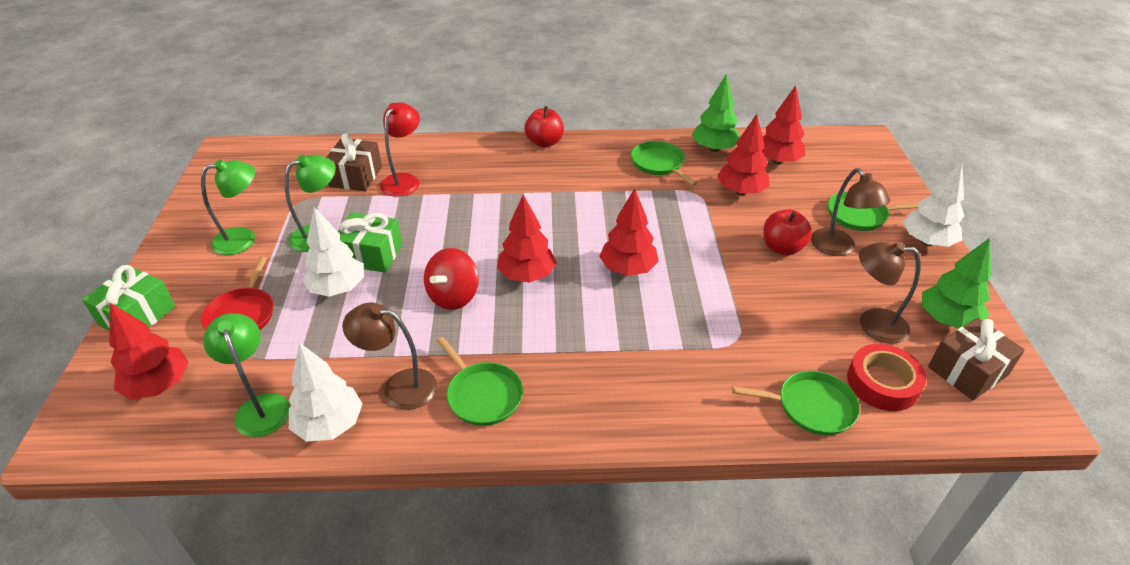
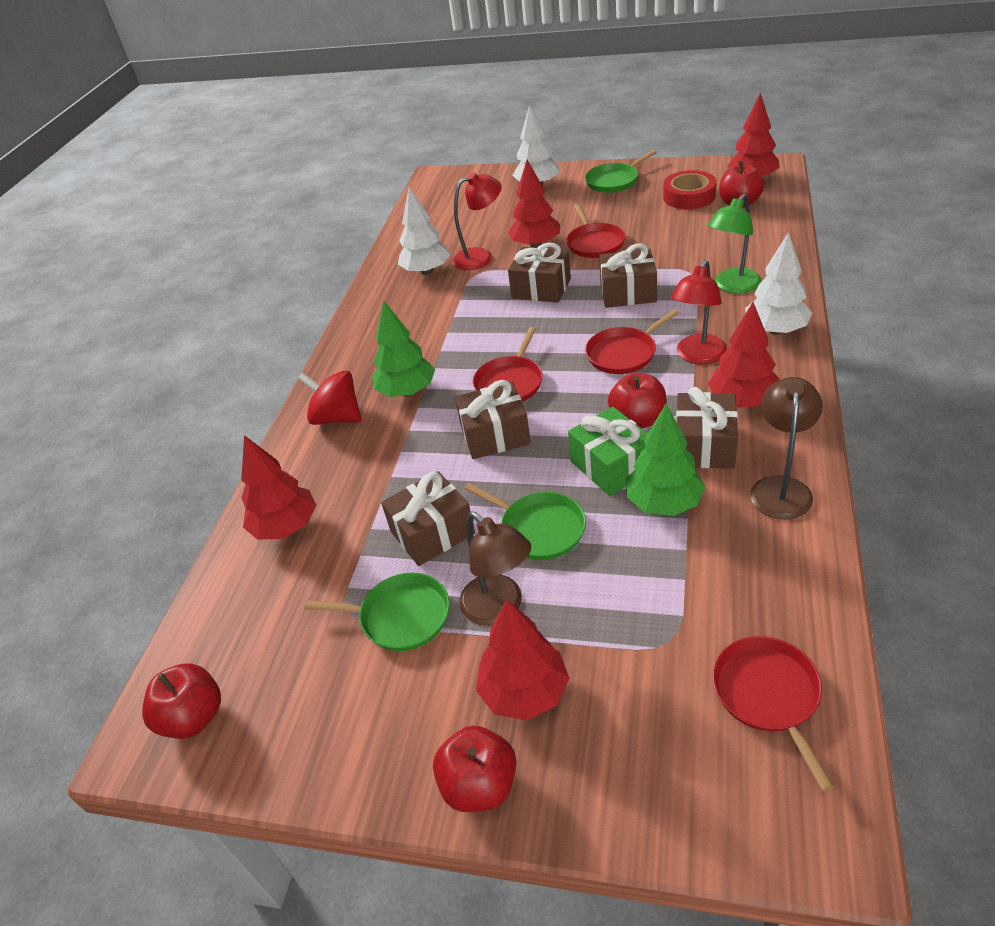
brown gift: [326,133,382,191] [928,318,1025,400] = 2 -> [381,471,475,566] [455,380,531,459] [508,243,571,303] [599,243,657,308] [676,387,738,468] = 5
brown lamp: [342,303,437,410] [811,168,890,256] [859,242,921,344] = 3 -> [459,512,531,626] [750,377,823,520] = 2
green gift: [82,265,176,331] [338,212,403,273] = 2 -> [568,407,648,496] = 1
green lamp: [201,159,255,255] [203,313,290,437] [285,155,336,252] = 3 -> [708,194,762,294] = 1
green pan: [437,337,523,426] [631,141,697,186] [732,371,860,435] [828,191,918,231] = 4 -> [304,573,450,651] [465,483,586,560] [585,150,657,193] = 3
red apple: [524,106,564,147] [763,210,812,256] = 2 -> [142,663,221,739] [433,726,517,812] [608,373,666,428] [719,161,764,208] = 4
red lamp: [380,102,420,197] = 1 -> [452,172,502,270] [671,260,727,364] = 2
red pan: [201,256,274,330] = 1 -> [472,327,543,402] [567,204,626,258] [585,309,679,374] [712,636,834,791] = 4

